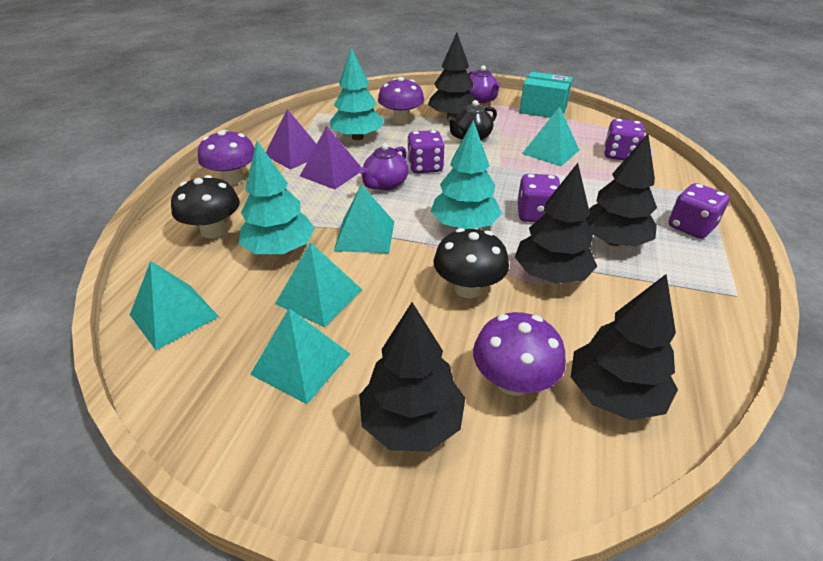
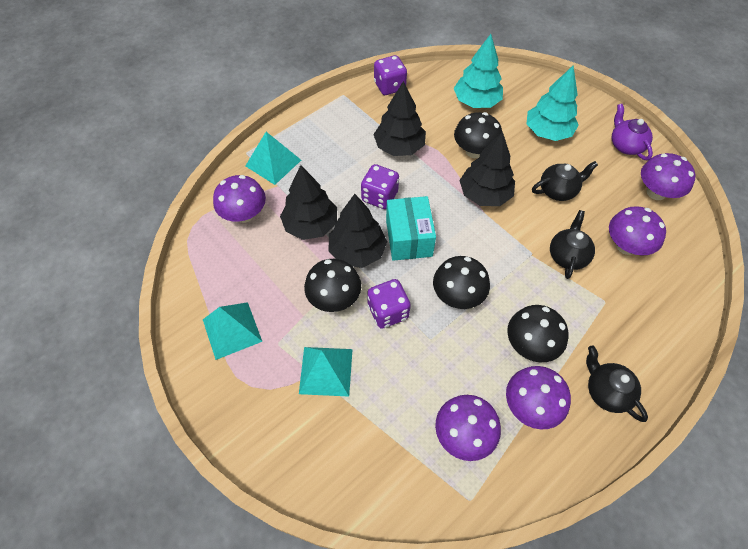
black mushroom: [171,175,240,238] [434,228,509,298] = 2 -> [304,259,361,312] [433,256,490,309] [454,112,502,158] [507,305,568,362] = 4
black teapot: [447,100,497,140] = 1 -> [532,161,598,201] [550,210,595,279] [586,346,648,422] = 3
black tree: [359,302,465,452] [428,32,475,118] [515,163,597,284] [571,274,678,421] [585,134,657,247] = 5 -> [280,165,337,240] [329,194,387,268] [373,81,426,156] [459,132,515,206] = 4
purple dice: [407,130,444,173] [517,174,560,222] [604,119,644,160] [669,183,730,239] = 4 -> [361,164,399,209] [367,279,411,329] [374,55,407,95] = 3
purple mushroom: [198,130,255,185] [378,77,424,124] [473,312,566,396] = 3 -> [213,175,266,223] [435,395,501,461] [506,366,571,429] [609,206,666,255] [641,153,696,200] = 5
purple pyramid: [266,109,317,170] [300,126,362,190] = 2 -> none = 0
purple teapot: [359,143,408,190] [468,65,501,103] = 2 -> [612,104,653,161] = 1
turquoise pyramid: [130,261,219,350] [250,308,350,404] [275,242,362,327] [334,184,394,253] [522,107,579,166] = 5 -> [203,302,262,360] [246,132,301,185] [299,347,353,397] = 3
turquoise tree: [239,141,315,255] [330,48,384,140] [430,120,502,229] = 3 -> [454,34,503,108] [527,66,579,141] = 2

